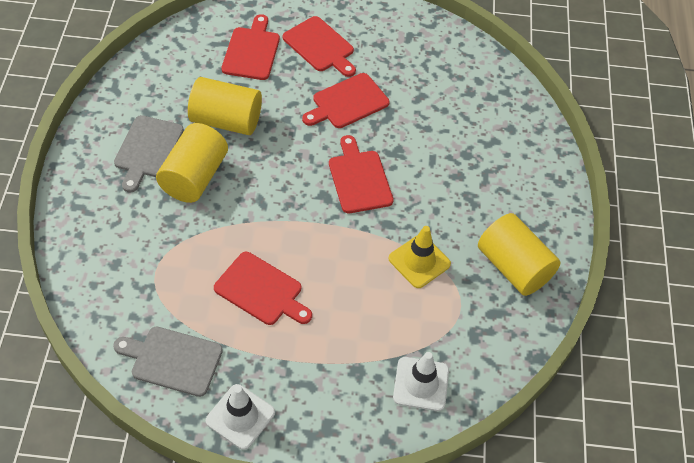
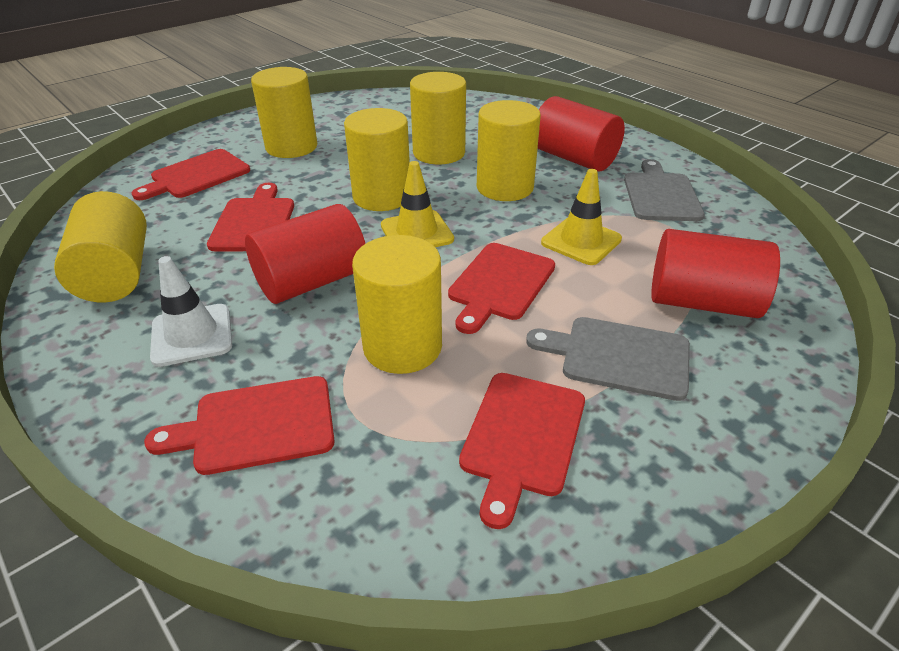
red cylinder: none = 0 -> [245,204,365,304] [538,96,625,172] [651,229,780,318] = 3
white traffic cone: [206,384,275,450] [393,352,449,411] = 2 -> [150,256,232,367] = 1
yellow cylinder: [156,123,228,203] [188,77,262,135] [478,213,561,296] = 3 -> [54,191,147,302] [251,67,318,158] [344,108,410,211] [352,235,442,374] [410,72,466,164] [477,100,541,201] = 6
yellow traffic cone: [389,226,451,288] = 1 -> [381,161,454,247] [541,169,622,265] = 2

